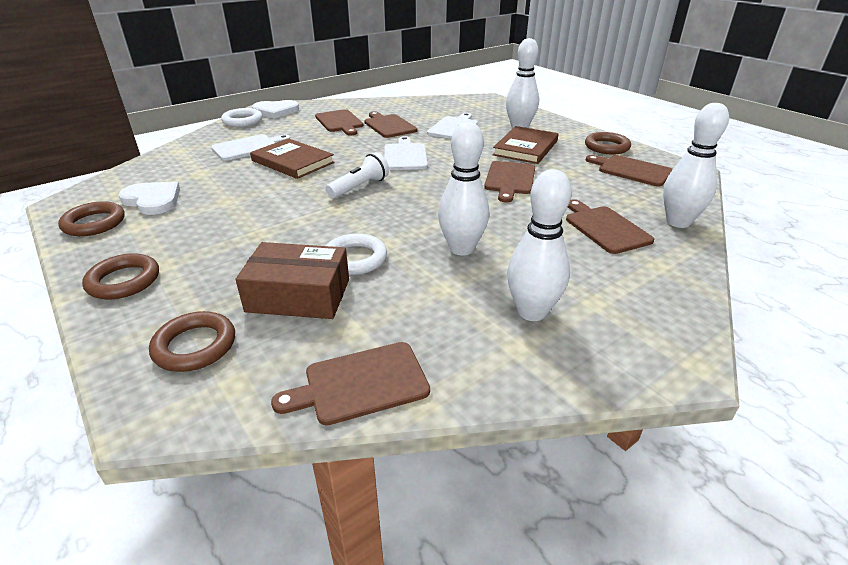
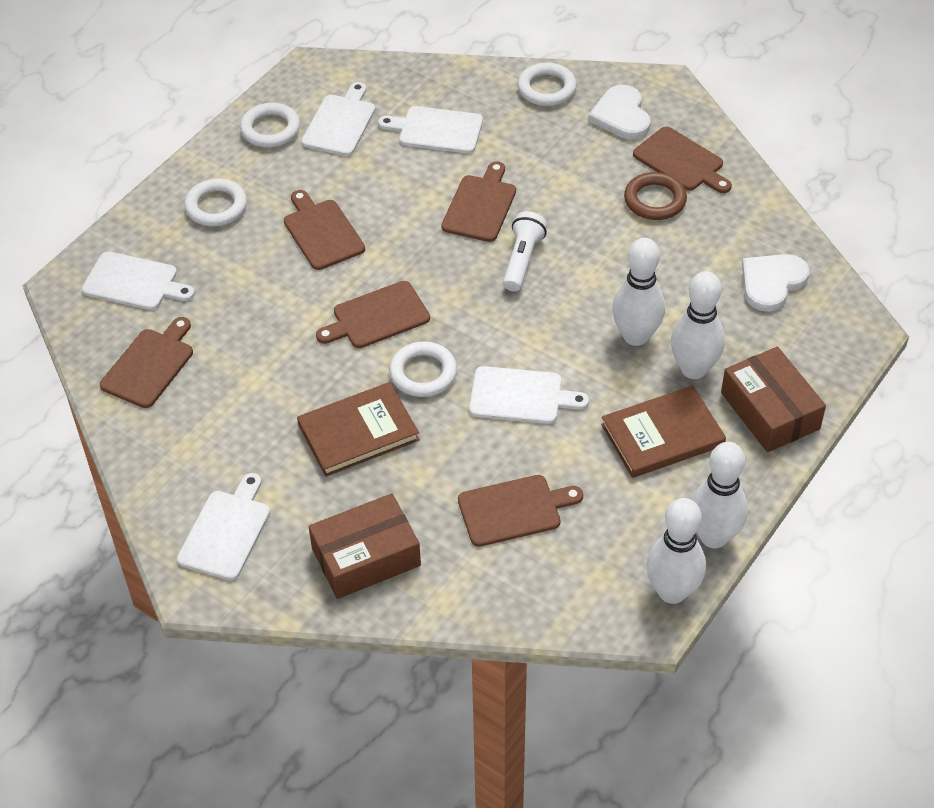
brown box: [235,242,349,319] = 1 -> [308,493,421,599] [721,347,826,452] = 2
brown ring: [58,201,125,236] [82,253,159,299] [149,311,235,372] [585,132,631,154] = 4 -> [624,172,687,220] = 1
white cutting board: [211,134,290,161] [384,136,428,170] [427,113,478,139] = 3 -> [82,251,195,310] [177,473,270,580] [302,82,375,156] [378,106,483,153] [469,366,589,424] = 5
white ring: [221,108,262,127] [326,233,387,275] = 2 -> [184,179,247,226] [240,103,300,148] [389,342,457,397] [518,63,577,106] = 4

